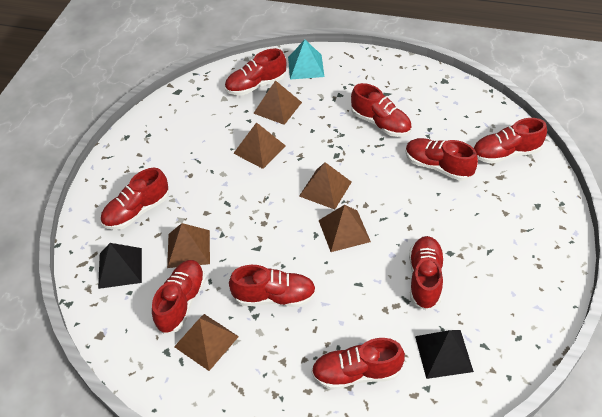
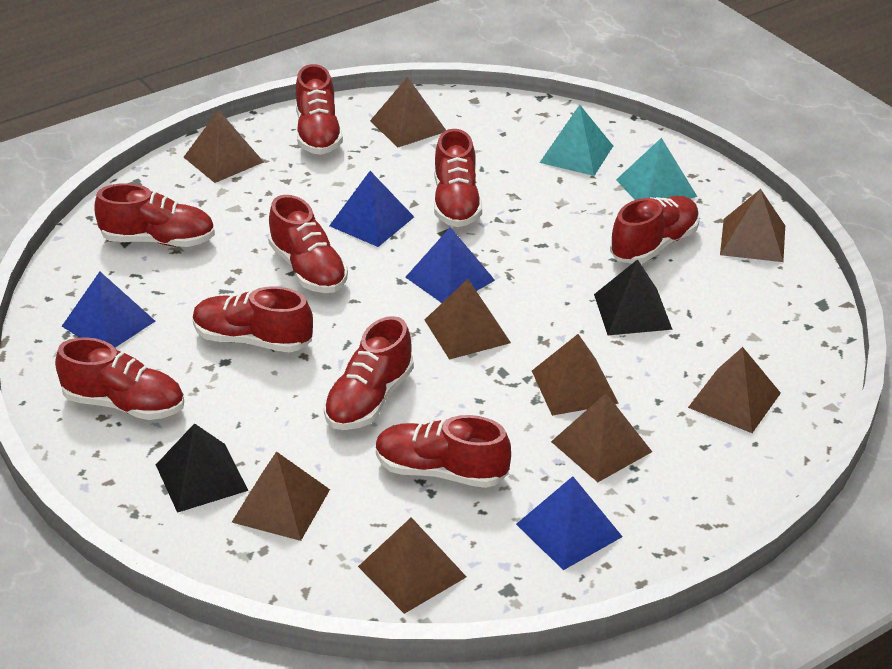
blue pyramid: none = 0 -> [62,272,155,348] [329,171,414,247] [405,227,495,303] [516,476,623,570] = 4
brown pyramid: [167,223,210,268] [174,314,239,371] [233,122,286,169] [253,80,302,125] [299,162,351,210] [319,205,371,252] = 6 -> [184,110,264,183] [232,451,330,541] [358,517,466,614] [370,77,446,147] [425,279,511,360] [532,334,619,416] [551,393,652,482] [688,347,781,433] [720,189,785,262] = 9
turquoise pyramid: [288,40,324,80] = 1 -> [539,105,613,176] [616,138,697,200] = 2

